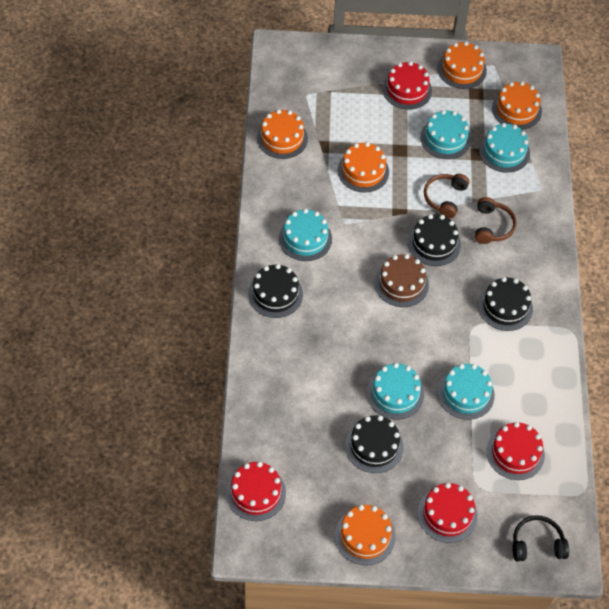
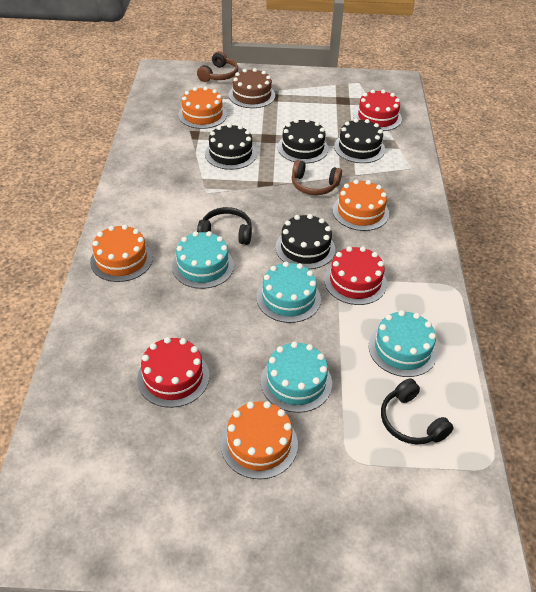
black headphones: [512,515,569,562] = 1 -> [197,207,252,245] [381,378,454,444] = 2
orange cake: [257,109,308,159] [335,505,395,565] [338,142,389,192] [438,41,487,89] [492,81,542,129] = 5 -> [90,225,153,282] [178,87,227,129] [221,401,298,479] [333,179,389,231] = 4
red cake: [226,462,286,521] [382,61,432,110] [418,483,478,543] [486,422,545,480] = 4 -> [137,337,210,408] [324,246,387,305] [354,90,402,131] = 3
turquoise cake: [279,209,332,261] [367,363,424,420] [420,110,471,159] [438,364,495,420] [479,123,530,173] = 5 -> [172,231,234,289] [257,262,321,323] [261,341,332,413] [369,310,437,377] = 4

